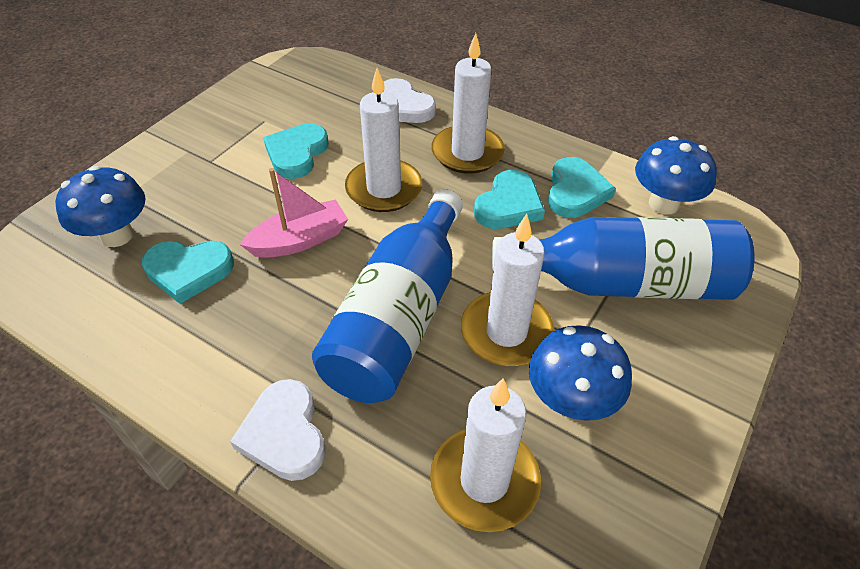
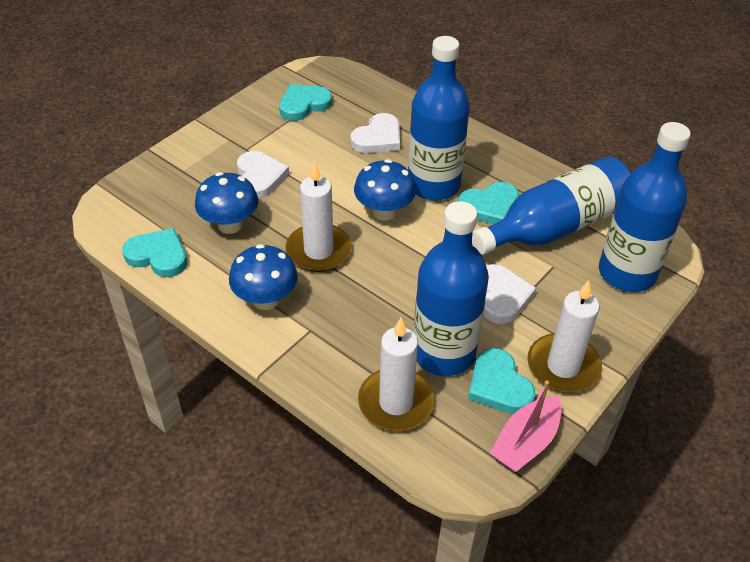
blue bottle: [312,189,463,403] [492,217,755,300] = 2 -> [408,36,470,201] [414,201,489,376] [472,156,631,255] [599,122,691,292] = 4
white candle: [345,68,422,212] [430,379,541,532] [432,33,505,174] [461,214,555,366] = 4 -> [286,161,352,272] [358,318,435,431] [527,280,602,393] = 3
white heart: [230,379,325,481] [383,78,436,123] = 2 -> [237,151,289,199] [350,113,400,153] [483,264,536,324] = 3

